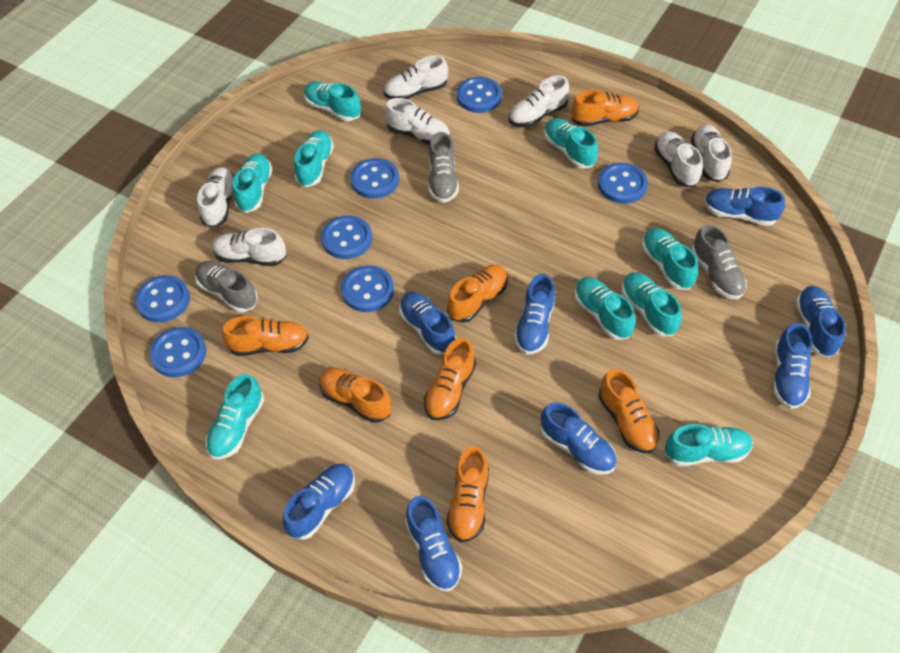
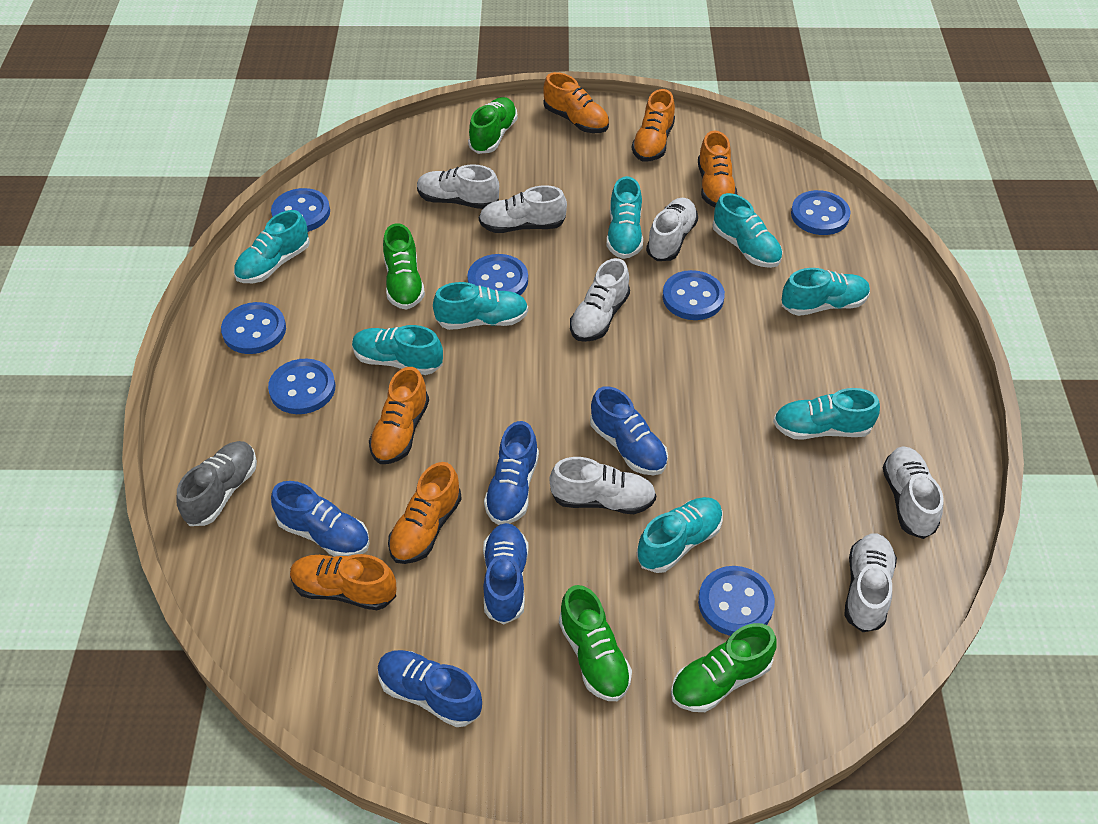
blue shoe: [283,463,355,540] [399,292,456,355] [405,496,462,592] [514,274,555,354] [541,402,617,475] [704,186,785,226] [773,323,812,409] [795,286,846,358] = 8 -> [271,481,370,557] [378,650,482,727] [483,523,528,624] [484,421,539,525] [590,386,668,475] = 5
green shoe: none = 0 -> [383,223,425,310] [468,97,518,154] [559,585,632,701] [671,623,777,712] = 4
grey shoe: [195,261,258,312] [429,132,459,203] [692,224,747,299] = 3 -> [176,441,257,526] = 1
orange shoe: [222,316,309,356] [319,368,392,423] [424,338,476,420] [446,446,489,542] [447,265,508,323] [572,90,639,127] [598,369,659,453] = 7 -> [290,554,396,610] [369,367,429,464] [388,462,462,564] [543,72,609,133] [632,89,675,161] [698,130,738,207] = 6
turquoise shoe: [206,374,264,459] [233,153,273,213] [294,130,334,187] [304,81,361,121] [544,118,598,169] [574,277,636,340] [622,272,682,336] [642,228,698,290] [665,424,753,466] = 9 -> [234,210,310,283] [352,325,443,375] [433,282,528,330] [606,176,643,259] [636,497,723,573] [713,193,783,268] [773,388,880,440] [782,268,870,316] = 8

